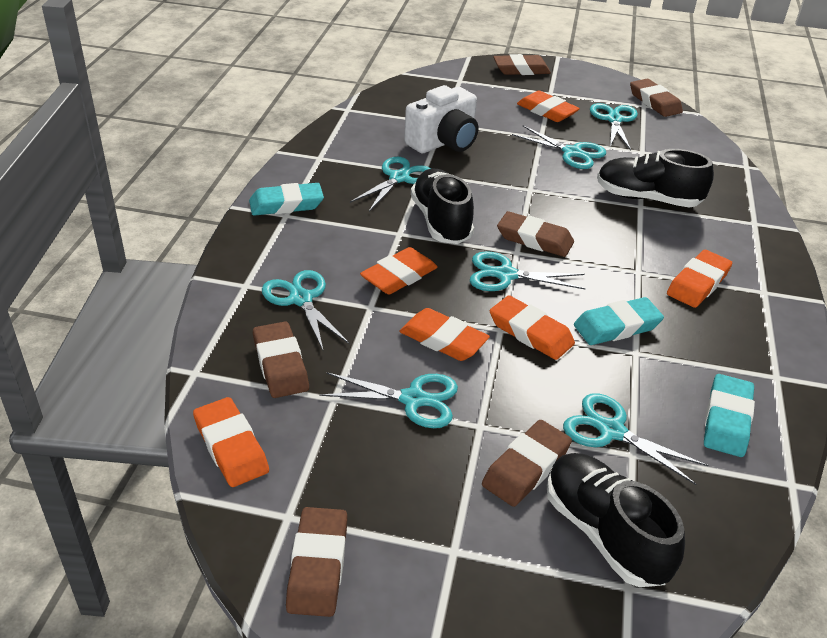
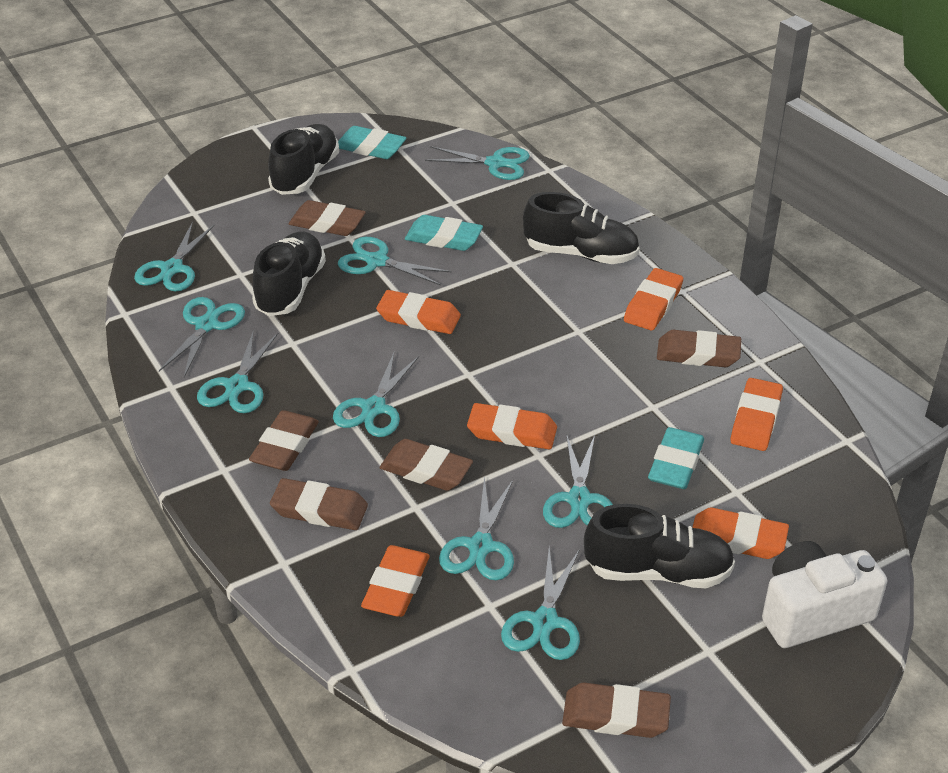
black shoe: [411,169,474,244] [547,453,685,587] [597,149,714,207] = 3 -> [252,232,326,316] [268,124,339,195] [523,192,640,264] [584,504,735,588] = 4
turquoise scissors: [262,270,350,350] [319,372,458,428] [350,157,431,211] [470,251,586,291] [512,126,606,169] [563,393,708,485] [590,103,638,150] = 7 -> [134,221,215,292] [159,297,245,377] [197,330,278,413] [333,351,419,437] [338,237,452,285] [425,146,530,180] [439,476,514,580] [501,547,580,660] [543,434,613,528] = 9

